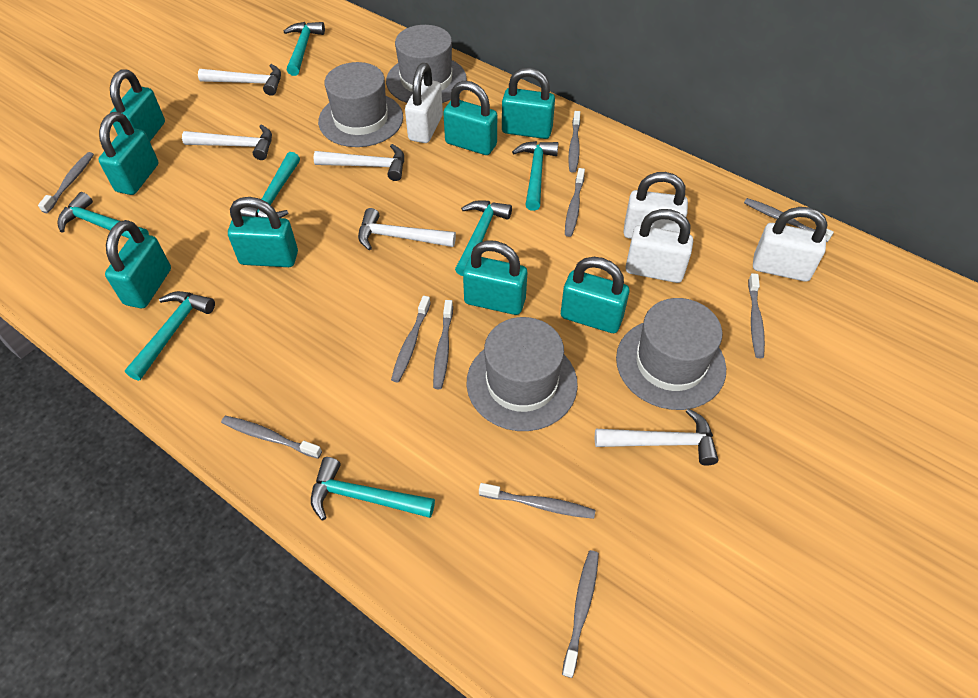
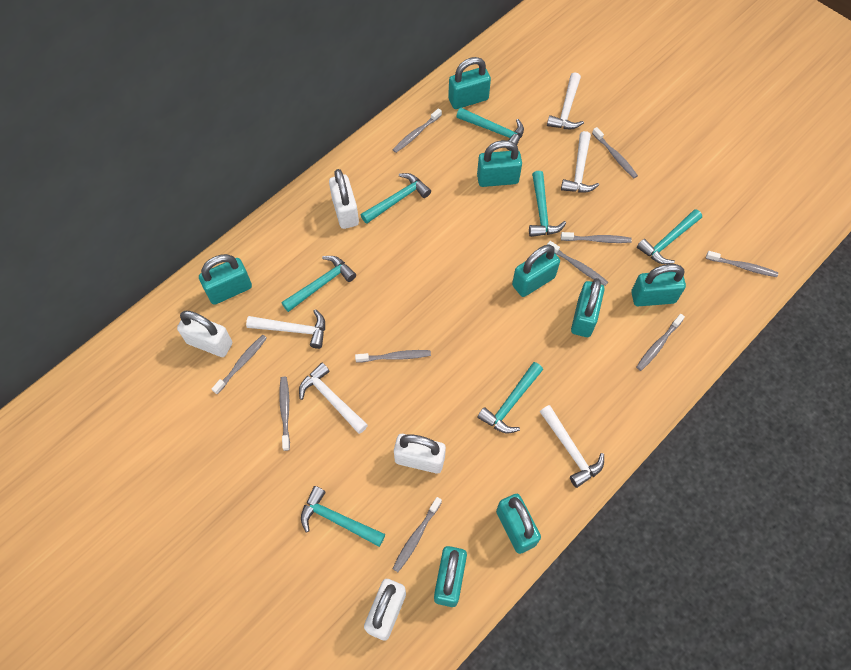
grey hat: [318,62,403,147] [386,25,467,103] [467,317,578,431] [616,298,726,410] = 4 -> none = 0

